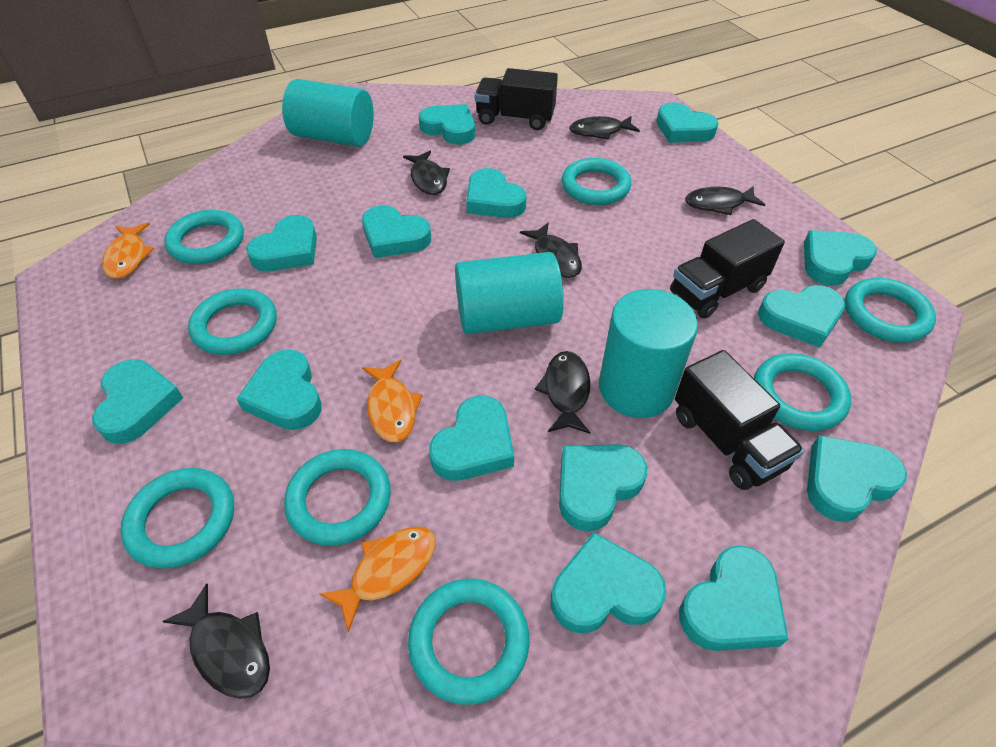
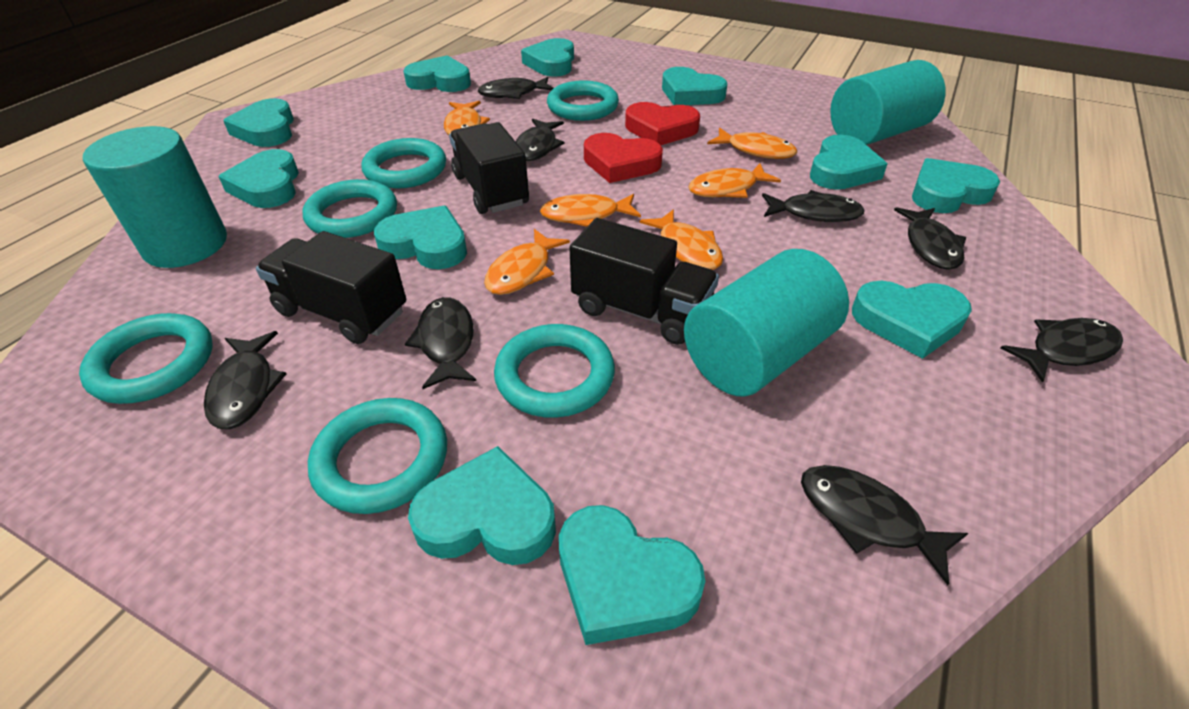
black fish: [162,583,270,699] [403,150,450,195] [520,223,582,278] [535,351,591,434] [570,116,640,140] [685,186,765,215] = 6 -> [204,331,286,429] [405,297,476,389] [478,77,554,99] [516,119,565,161] [762,190,865,222] [801,465,968,585] [894,208,966,270] [1001,318,1123,383] = 8
orange fish: [102,222,154,279] [319,526,436,632] [362,360,423,442] = 3 -> [444,101,490,135] [484,229,570,295] [540,194,641,227] [640,209,723,270] [688,163,781,198] [707,128,797,159] = 6
red heart: none = 0 -> [584,133,663,183] [625,102,700,145] = 2
turquoise heart: [92,359,183,444] [237,349,322,430] [246,215,317,272] [362,205,431,258] [419,104,475,145] [429,396,514,481] [466,168,527,218] [551,532,666,633] [559,444,647,531] [657,103,719,143] [679,545,788,651] [758,285,845,348] [804,230,877,286] [807,435,907,522] = 14 -> [218,149,299,208] [223,98,294,147] [374,205,467,269] [403,55,471,92] [408,446,556,565] [521,38,574,77] [559,505,705,645] [662,67,727,105] [810,134,887,190] [852,281,972,359] [912,158,1000,213] = 11
turquoise ring: [121,468,234,569] [164,210,244,264] [188,289,277,355] [284,449,391,546] [408,579,529,705] [561,158,631,205] [754,353,851,431] [845,278,936,343] = 8 -> [79,313,213,404] [303,179,397,238] [308,398,447,514] [361,138,446,188] [494,324,615,418] [547,81,619,121] = 6

